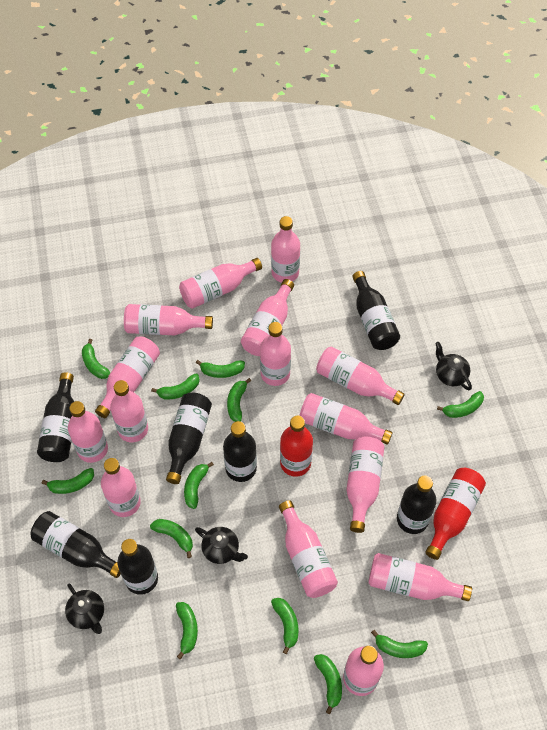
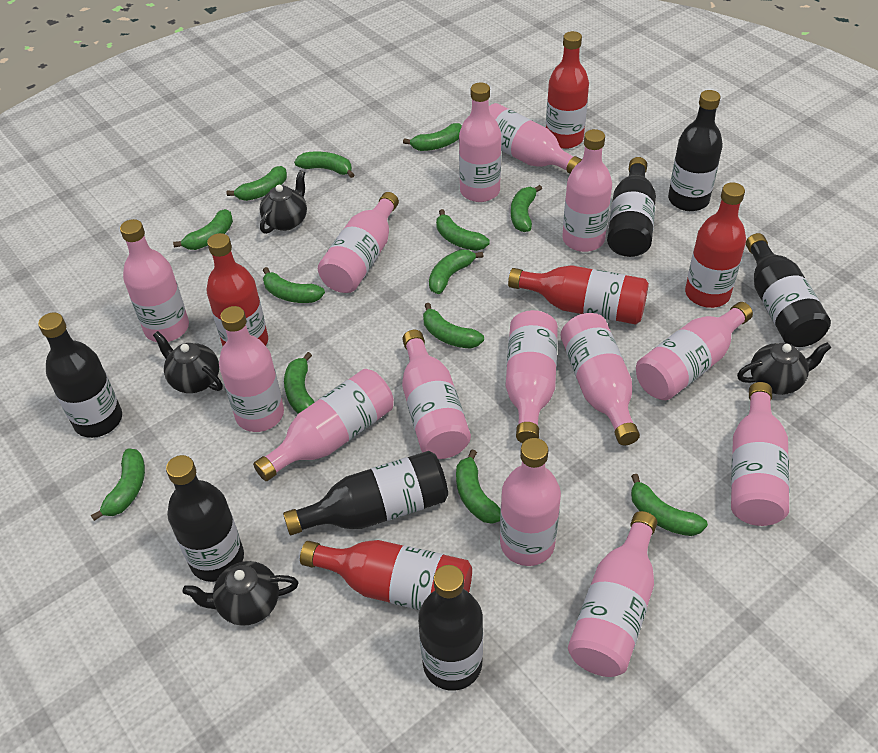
black teapot: [65,583,104,634] [195,527,248,564] [435,342,472,390] = 3 -> [153,331,223,393] [183,561,298,626] [260,170,307,234] [737,342,831,395] = 4
green banana: [42,468,94,494] [82,339,111,379] [150,519,193,558] [151,373,200,400] [176,602,198,660] [184,462,214,509] [196,360,245,378] [227,378,251,422] [271,598,298,654] [314,654,342,714] [371,630,428,658] [437,391,484,418] = 12 -> [91,449,145,521] [173,209,233,250] [226,166,287,201] [263,267,325,303] [284,352,315,414] [294,151,354,178] [403,123,462,151] [423,303,484,349] [429,250,484,294] [436,209,490,251] [456,449,501,524] [511,185,542,232] [631,474,708,536] = 13
pink bottle: [68,401,108,463] [95,336,160,418] [101,458,141,517] [110,380,148,442] [124,304,213,335] [179,258,262,309] [241,279,294,356] [260,322,291,386] [271,216,300,283] [279,500,338,598] [299,393,393,445] [316,347,405,405] [343,646,384,696] [346,437,385,533] [368,553,472,601] = 15 -> [120,219,189,342] [219,306,284,432] [253,369,394,481] [318,192,399,293] [402,330,471,459] [459,82,501,202] [489,103,582,174] [500,438,561,566] [506,310,558,443] [560,313,640,445] [562,129,612,252] [568,511,657,677] [636,302,753,400] [731,382,789,526] = 14
red bottle: [280,416,313,477] [425,468,486,560] = 2 -> [206,233,268,346] [300,540,472,610] [508,265,649,325] [546,31,589,149] [685,182,746,308] = 5

